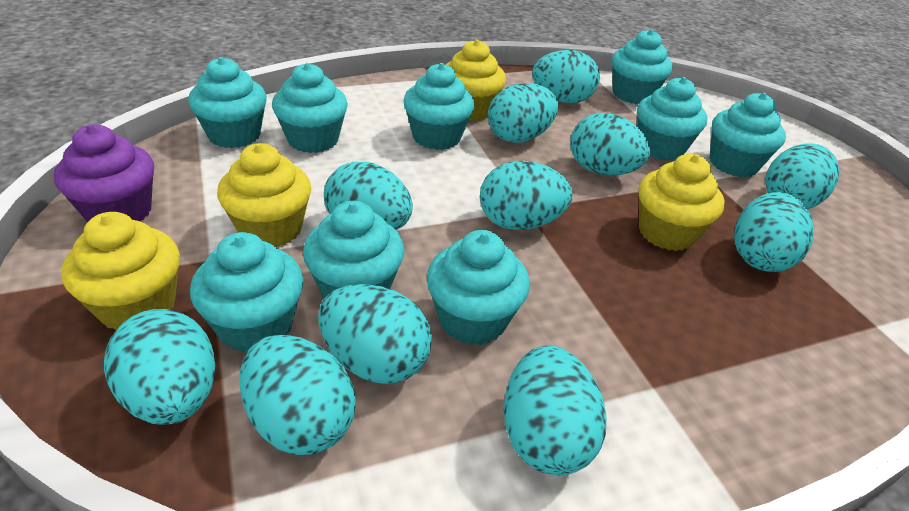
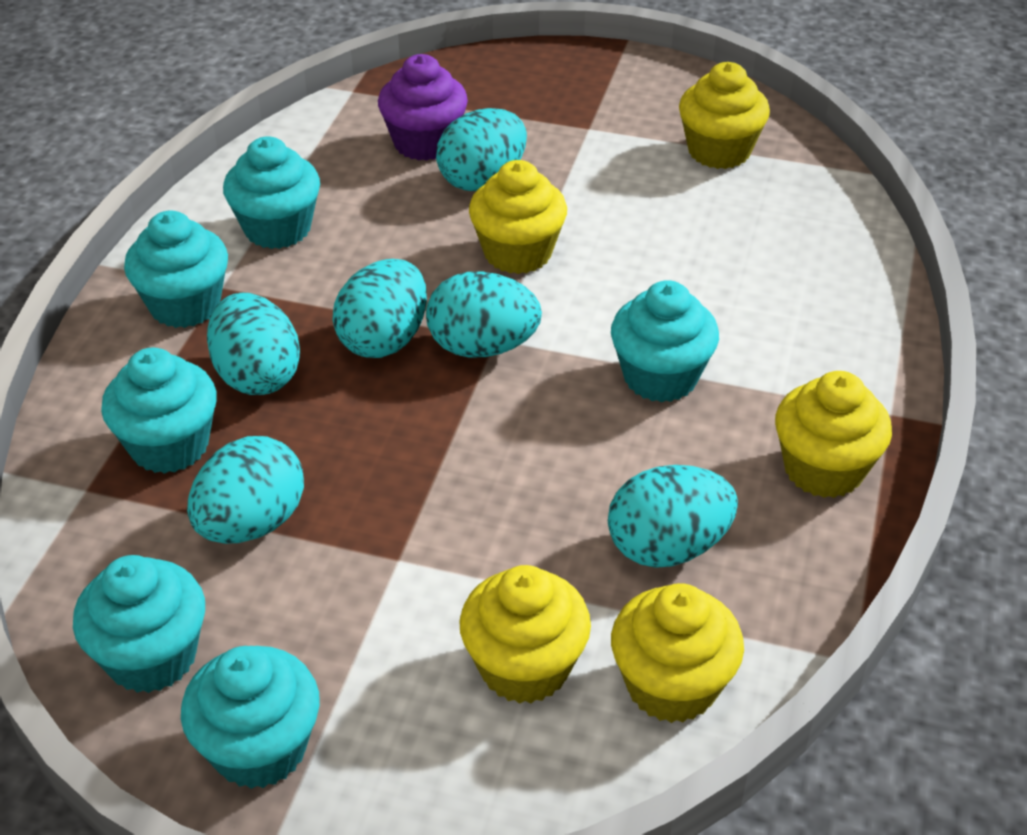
turquoise cupcake: [188,57,267,148] [190,232,303,352] [272,63,348,153] [303,201,404,298] [404,63,475,150] [427,230,530,345] [612,29,672,104] [637,77,708,161] [710,93,786,177] = 9 -> [73,555,205,693] [101,348,217,474] [124,210,228,328] [181,646,320,789] [223,136,320,249] [611,280,719,402] = 6
turquoise egg: [104,309,215,425] [240,335,356,455] [318,284,432,384] [324,162,413,230] [480,161,572,230] [488,83,558,143] [504,345,606,476] [532,50,600,103] [570,113,650,175] [734,192,814,272] [765,143,839,209] = 11 -> [187,436,304,544] [207,293,300,395] [333,259,427,358] [426,271,542,358] [436,108,527,191] [608,465,738,568] = 6
yellow cupcake: [61,212,180,330] [217,143,311,248] [446,39,506,121] [639,154,725,251] = 4 -> [459,565,591,704] [469,160,567,274] [611,583,744,723] [679,62,770,169] [775,371,892,498] = 5

